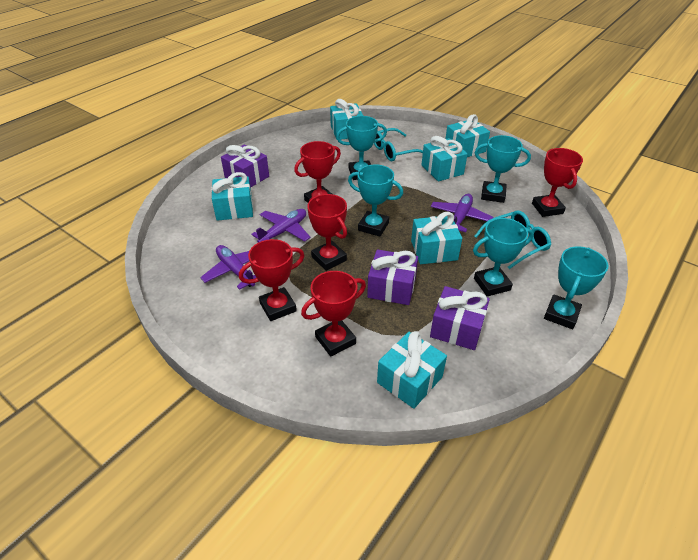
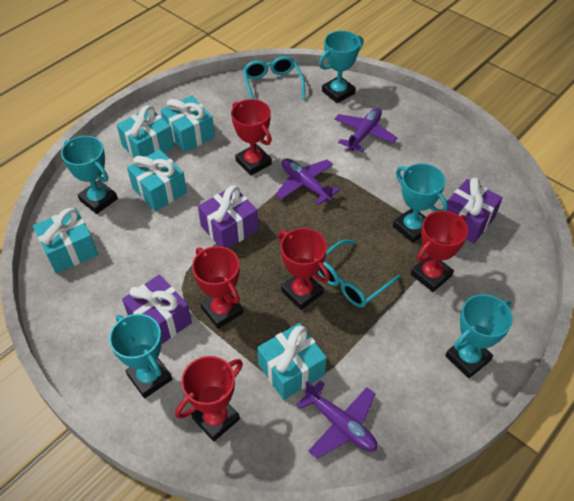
turquoise gift: [211,172,253,221] [330,99,363,140] [377,331,447,409] [411,212,462,264] [421,136,468,181] [445,114,490,157] = 6 -> [33,208,98,273] [117,105,174,158] [127,149,187,211] [161,96,215,152] [257,323,327,400] = 5

